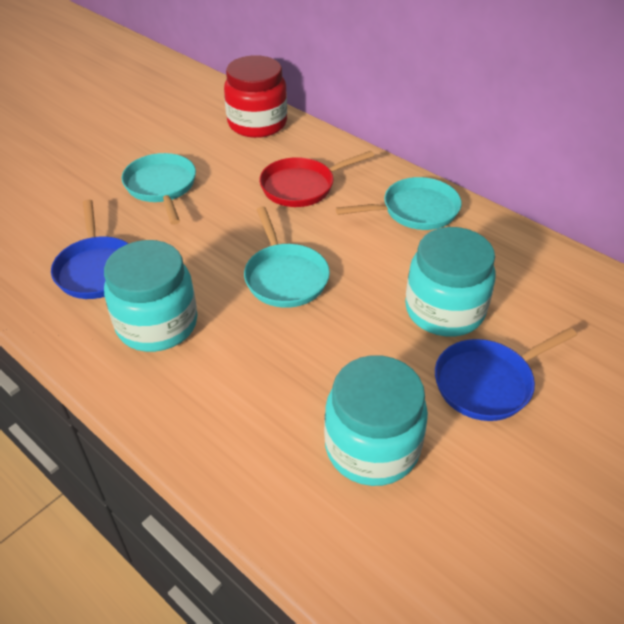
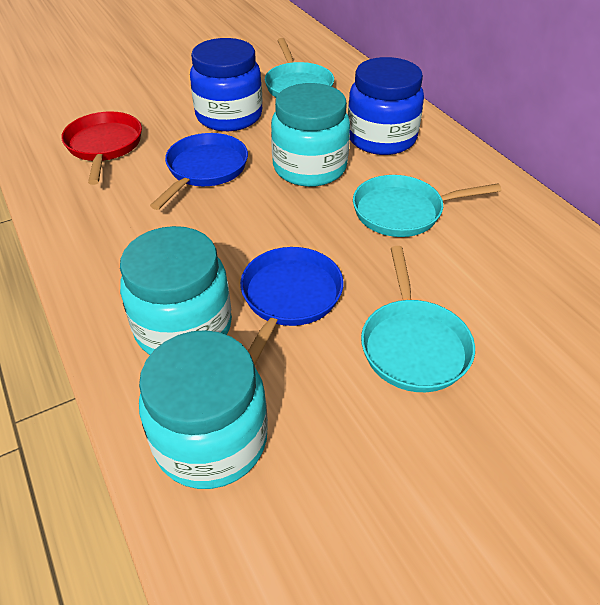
blue jar: none = 0 -> [190,38,263,131] [348,57,424,155] = 2
red jar: [224,55,287,138] = 1 -> none = 0

